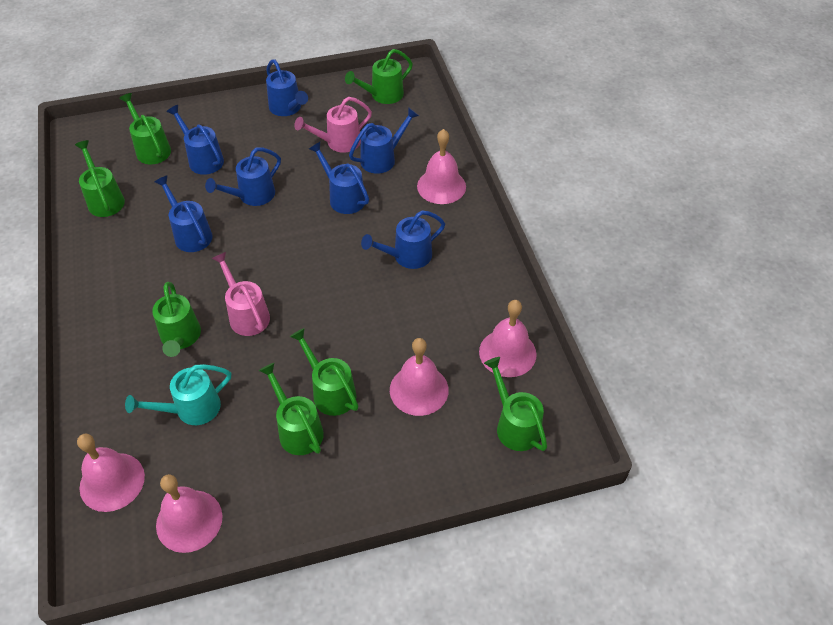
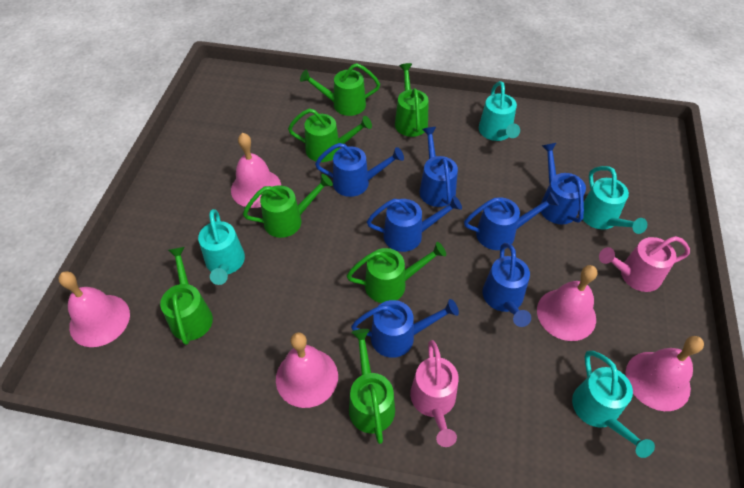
turquoise watering can: [125,364,231,425] = 1 -> [198,209,245,285] [479,81,520,141] [572,351,655,458] [583,166,647,234] = 4

